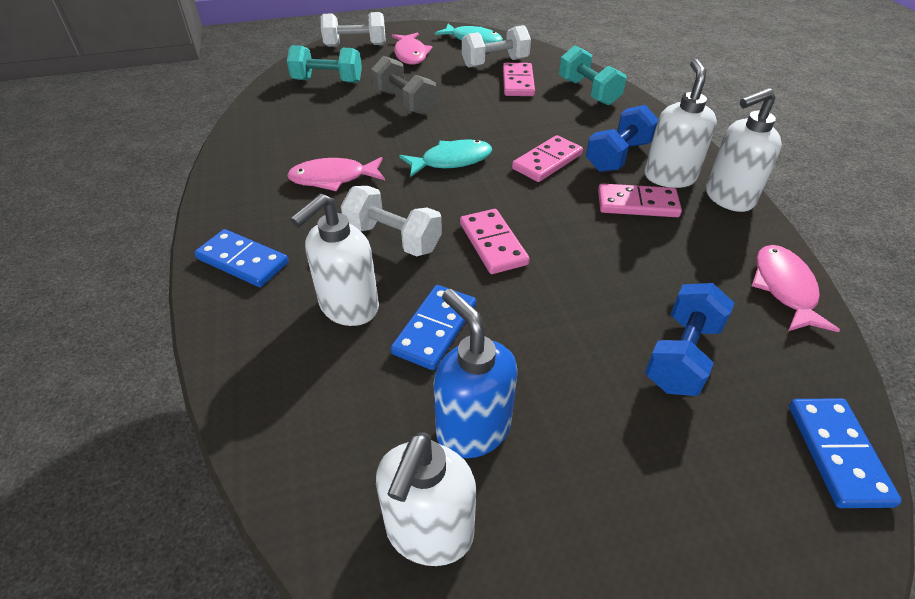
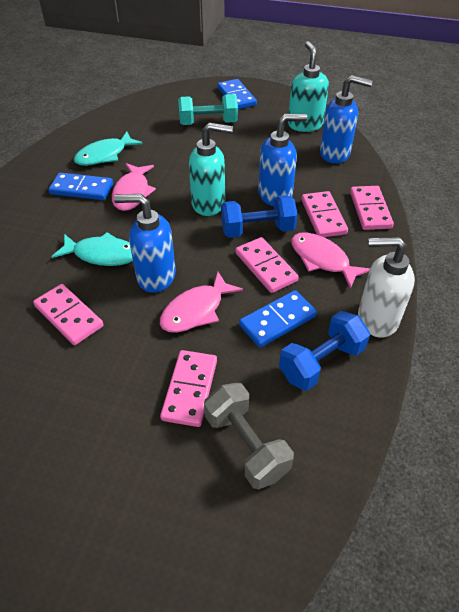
blue soap dispenser: [433,289,517,458] = 1 -> [114,194,176,293] [258,114,307,206] [320,75,373,164] = 3
pink domino: [460,209,530,274] [503,63,535,96] [512,135,583,182] [598,183,682,217] = 4 -> [33,284,104,345] [160,350,217,427] [236,237,299,293] [301,191,348,237] [350,186,394,230] = 5
turquoise dumbbell: [287,45,362,83] [559,45,627,105] = 2 -> [178,94,238,125] = 1
turquoise soap dispenser: none = 0 -> [189,122,233,216] [288,41,329,132] = 2
white dumbbell: [321,12,386,47] [341,186,442,257] [462,25,531,68] = 3 -> none = 0
white soap dispenser: [290,194,379,326] [376,432,476,566] [645,59,717,188] [706,88,782,212] = 4 -> [358,237,415,338] = 1

